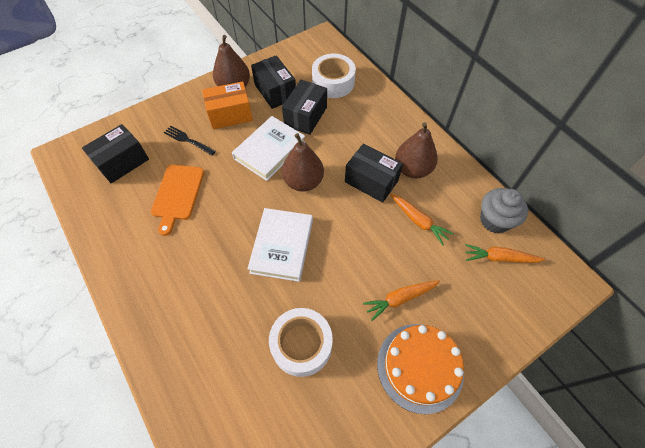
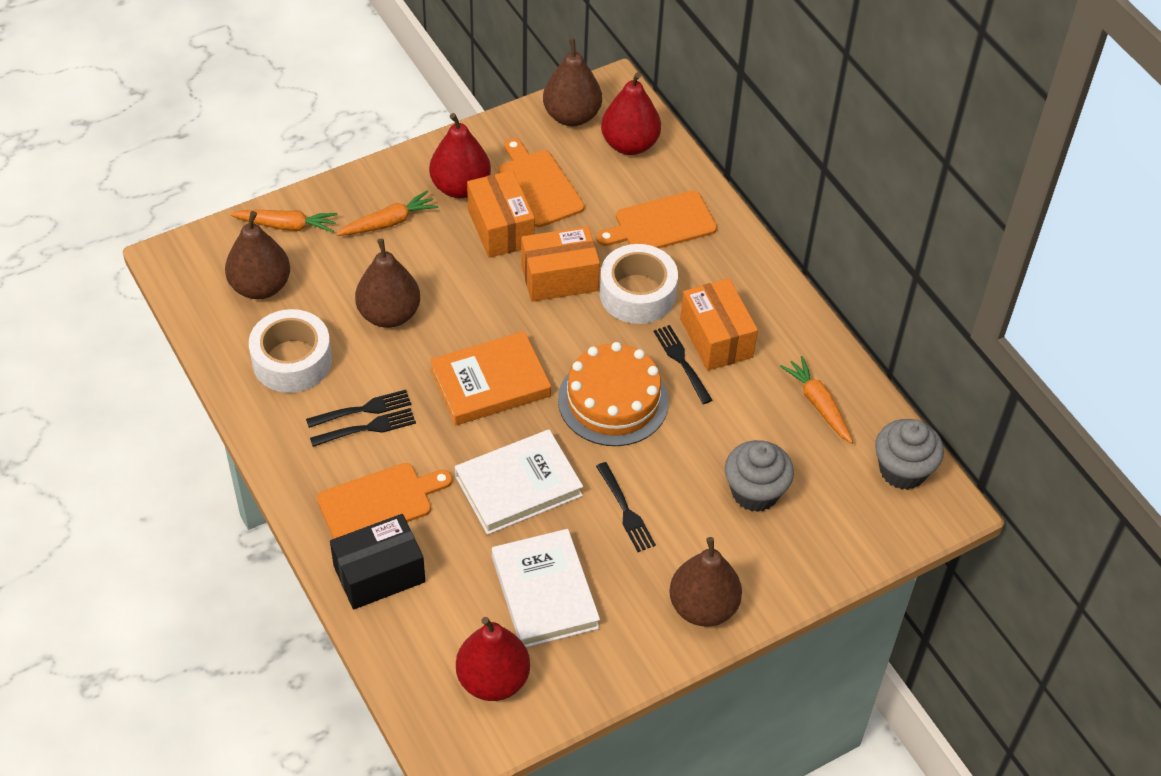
black box: [82,124,149,183] [251,55,296,109] [282,80,327,135] [345,144,403,203] = 4 -> [330,514,425,609] = 1
black fork: [164,126,216,156] = 1 -> [306,390,411,428] [310,408,416,447] [596,462,656,552] [653,325,713,404] = 4
brown pear: [213,35,250,87] [282,133,324,192] [395,122,438,178] = 3 -> [225,211,290,299] [355,238,420,328] [543,38,602,126] [669,537,742,627] = 4
grey cupcake: [480,188,528,233] = 1 -> [725,440,794,512] [875,419,944,490] = 2
orange book: none = 0 -> [430,331,551,425] = 1
orange box: [202,81,253,129] = 1 -> [467,170,535,258] [521,226,600,302] [680,278,758,371] = 3
orange cutting board: [151,165,204,236] = 1 -> [317,463,452,539] [499,138,585,227] [596,191,717,248] = 3
red pear: none = 0 -> [429,113,491,198] [456,617,530,701] [601,72,661,155] = 3

